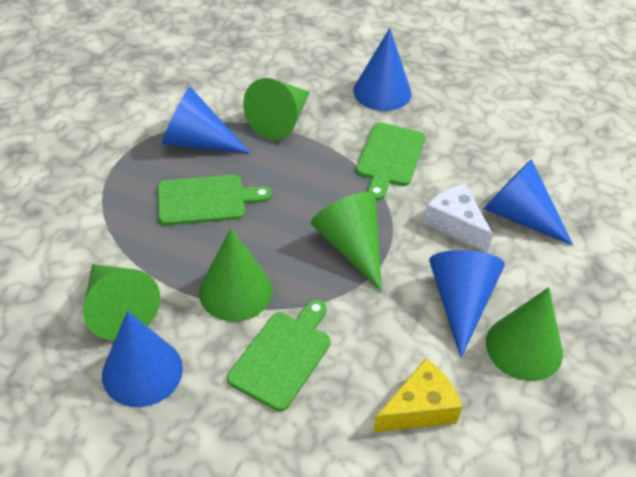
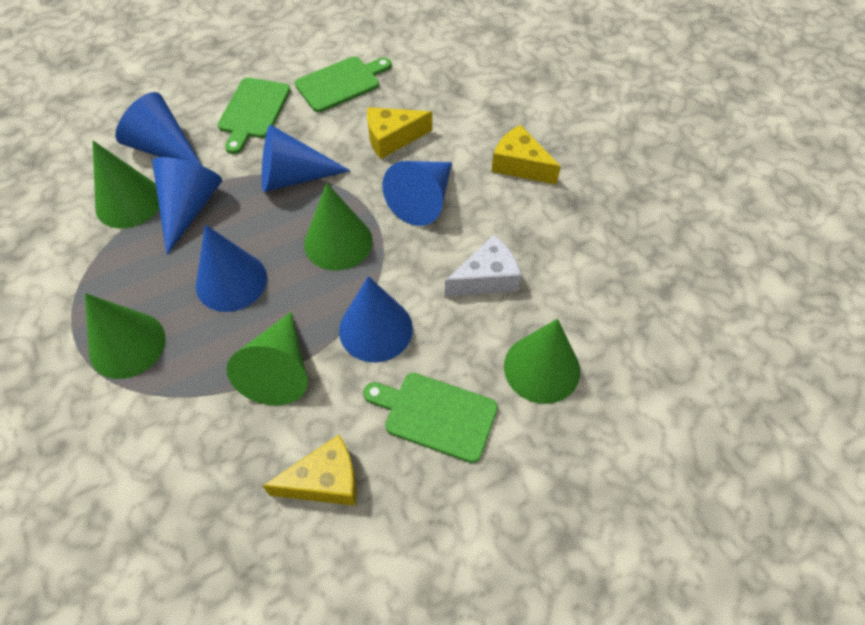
blue cone: [102,311,183,407] [162,87,251,154] [353,28,412,111] [429,250,505,358] [483,159,573,245] = 5 -> [115,92,202,166] [152,157,222,255] [196,225,267,312] [262,125,350,192] [339,276,413,362] [382,161,452,226] = 6
yellow cheese: [373,358,462,433] = 1 -> [263,435,357,506] [367,107,432,159] [491,125,561,185] = 3

